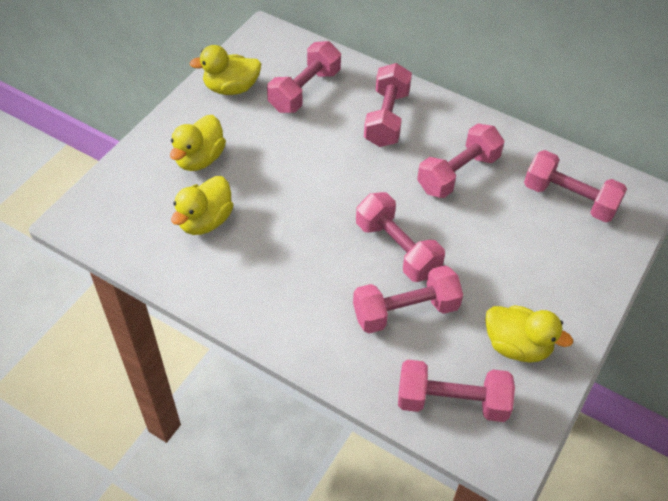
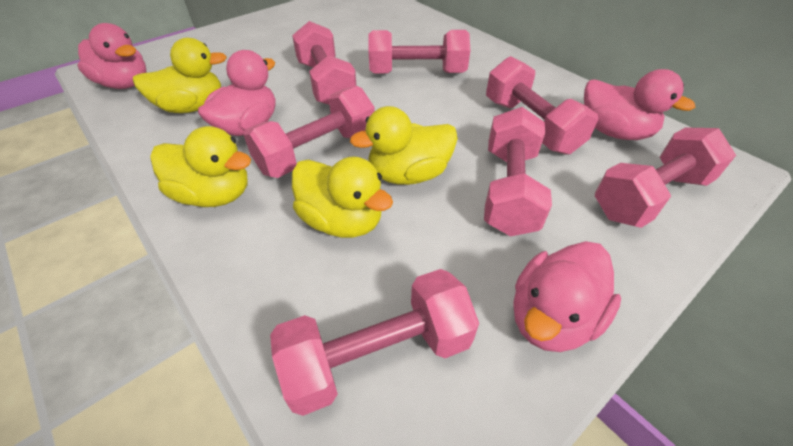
pink duck: none = 0 -> [77,23,146,89] [198,50,276,136] [513,241,621,352] [584,69,696,140] = 4

